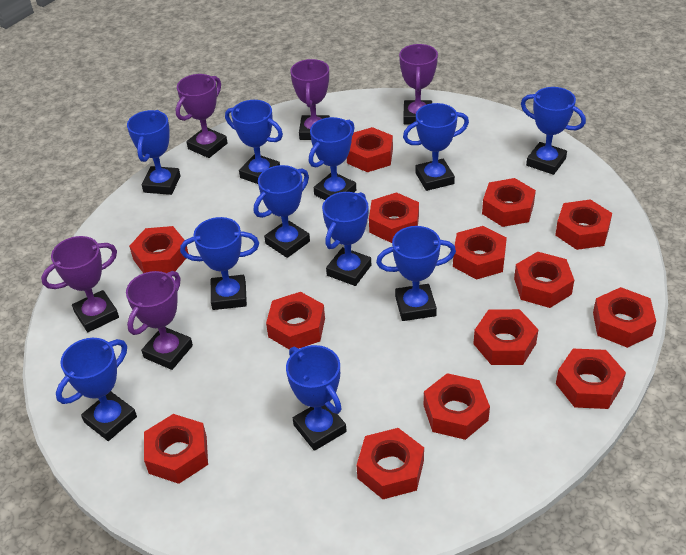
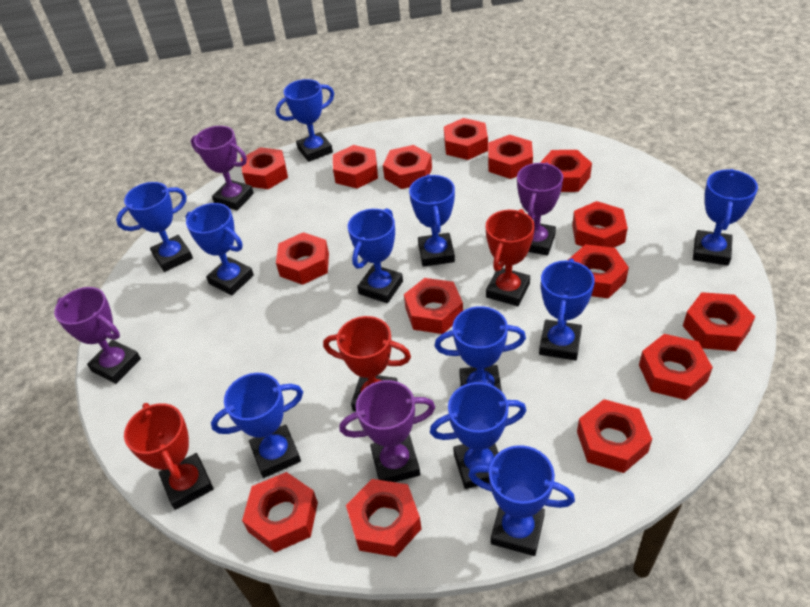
purple trophy: [41,236,119,332] [126,271,193,370] [175,74,227,158] [290,59,330,140] [399,44,438,124] = 5 -> [54,287,141,384] [191,126,254,211] [339,380,435,482] [517,162,563,256] = 4
red nut: [129,226,189,273] [144,414,208,484] [266,292,325,349] [347,127,393,172] [357,428,424,499] [369,192,419,243] [424,373,490,440] [453,226,507,280] [473,309,538,365] [482,178,536,227] [514,252,574,308] [555,199,612,250] [556,349,626,409] [593,287,656,348] = 14 -> [241,147,288,189] [242,472,318,552] [276,232,329,285] [333,145,378,188] [346,479,422,557] [383,145,432,189] [404,278,463,334] [444,118,488,160] [488,135,533,179] [540,150,592,192] [568,244,629,299] [572,201,628,248] [577,399,652,473] [639,334,713,400] [683,292,755,351] = 15
red trophy: none = 0 -> [124,403,214,510] [323,316,411,411] [486,209,535,306] = 3

